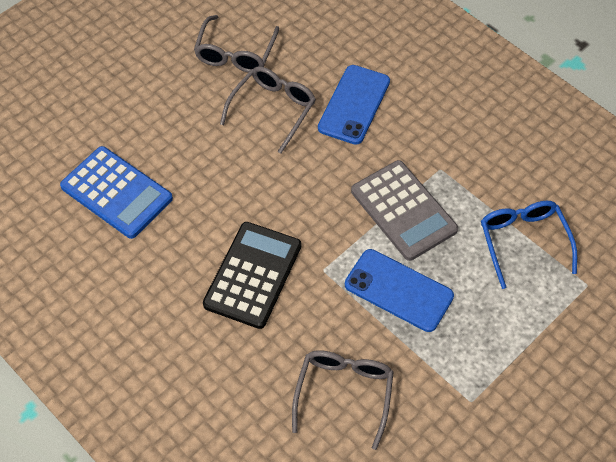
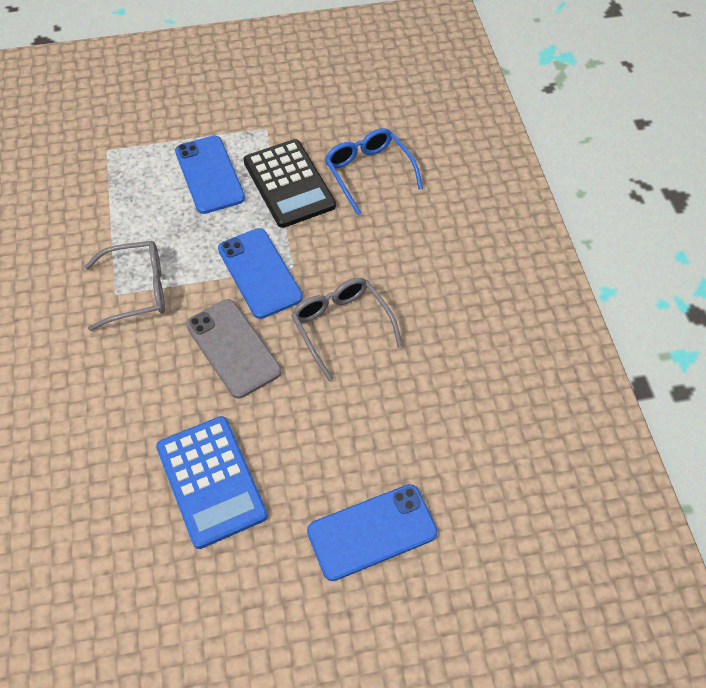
blue phone: [318,65,390,144] [345,249,454,332] = 2 -> [175,135,245,214] [218,228,303,319] [307,484,438,581] = 3
grey calculator: [351,160,458,261] = 1 -> none = 0
grey glasses: [194,15,279,73] [220,66,316,154] [292,350,394,450] = 3 -> [85,241,165,331] [291,278,402,381] = 2
grey phone: none = 0 -> [186,299,282,398] = 1

